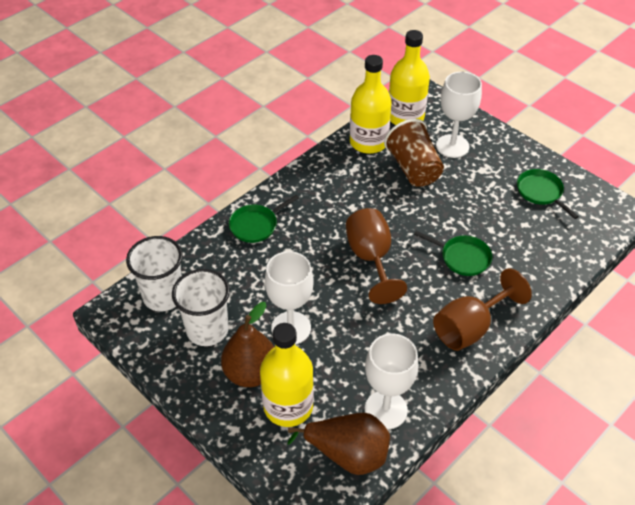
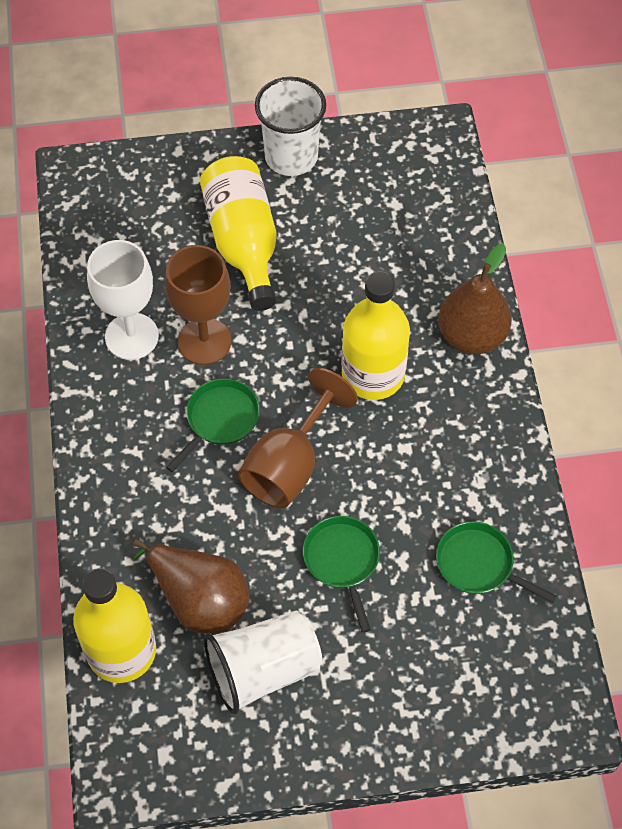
brown cup: [384,119,444,187] = 1 -> none = 0
white goblet: [265,251,314,345] [365,334,418,429] [436,72,482,158] = 3 -> [87,240,159,360] = 1

